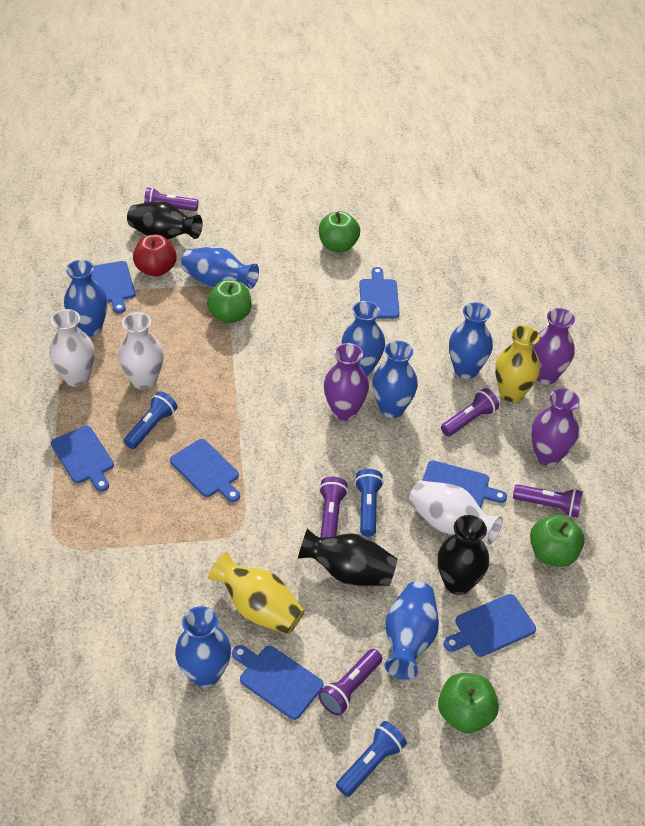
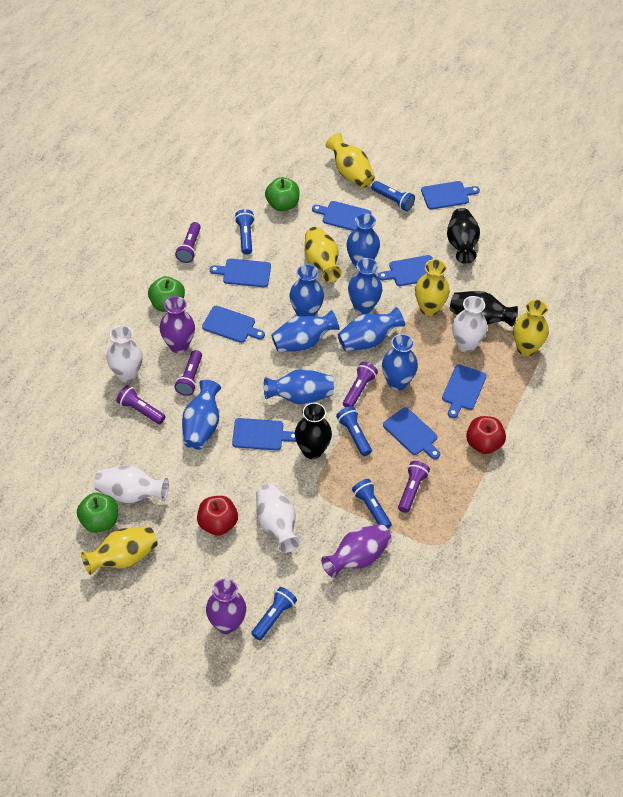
blue cutting board: [51,426,114,492] [91,261,135,313] [170,439,240,502] [232,645,324,720] [359,267,399,319] [422,460,507,508] [444,594,536,657] = 7 -> [202,306,265,343] [210,259,271,287] [232,418,296,450] [312,201,371,231] [378,255,433,286] [383,407,440,459] [421,181,480,209] [442,364,487,418] = 8
blue flashlight: [124,391,177,449] [336,721,407,797] [355,469,384,537] = 3 -> [235,209,255,255] [251,587,297,640] [336,406,372,456] [352,479,392,529] [371,181,415,211] = 5
blue vase: [64,260,108,336] [175,606,231,687] [181,247,259,289] [341,301,385,376] [372,341,418,418] [384,581,439,680] [449,303,493,379] = 7 -> [182,380,221,450] [264,369,334,405] [271,310,340,352] [290,264,324,316] [338,307,405,351] [346,213,380,269] [348,258,382,314] [382,334,418,391] = 8
green apple: [207,280,252,323] [319,211,360,252] [438,673,499,733] [530,515,585,567] = 4 -> [77,493,118,533] [148,276,185,312] [265,177,300,211] = 3
red apple: [133,234,177,277] = 1 -> [197,496,238,536] [466,416,506,454] = 2
white vase: [49,309,95,387] [118,312,164,390] [409,481,503,545] = 3 -> [94,466,169,503] [107,325,143,382] [256,484,301,553] [452,296,487,353] = 4
yellow vase: [208,552,304,634] [495,325,540,402] = 2 -> [81,526,158,575] [305,227,342,282] [326,133,375,188] [415,259,450,316] [513,299,549,356] = 5

